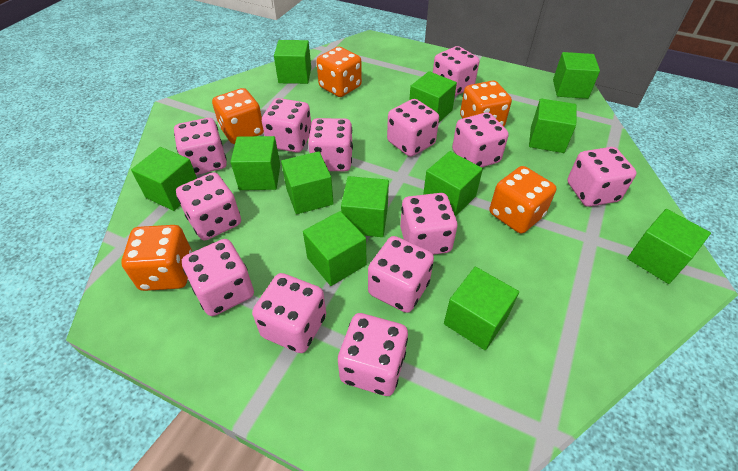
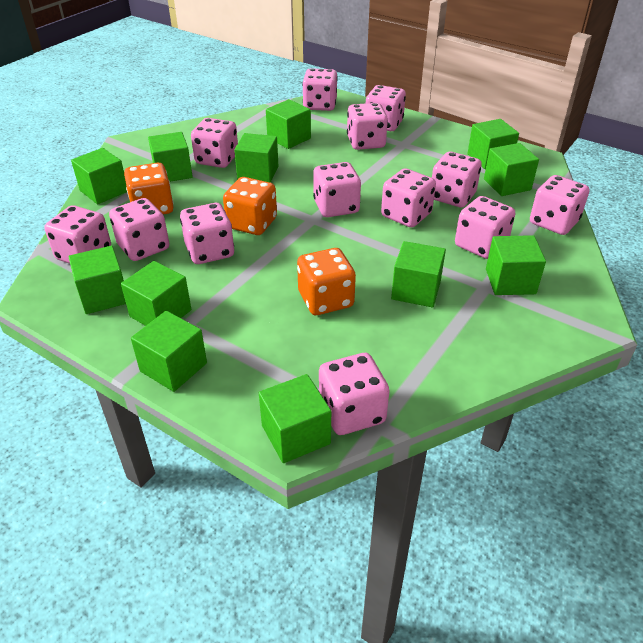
orange dice: [121,225,192,291] [212,88,264,144] [316,46,362,97] [460,81,512,127] [490,166,556,234] = 5 -> [124,163,174,214] [223,177,277,235] [297,248,356,315] = 3

